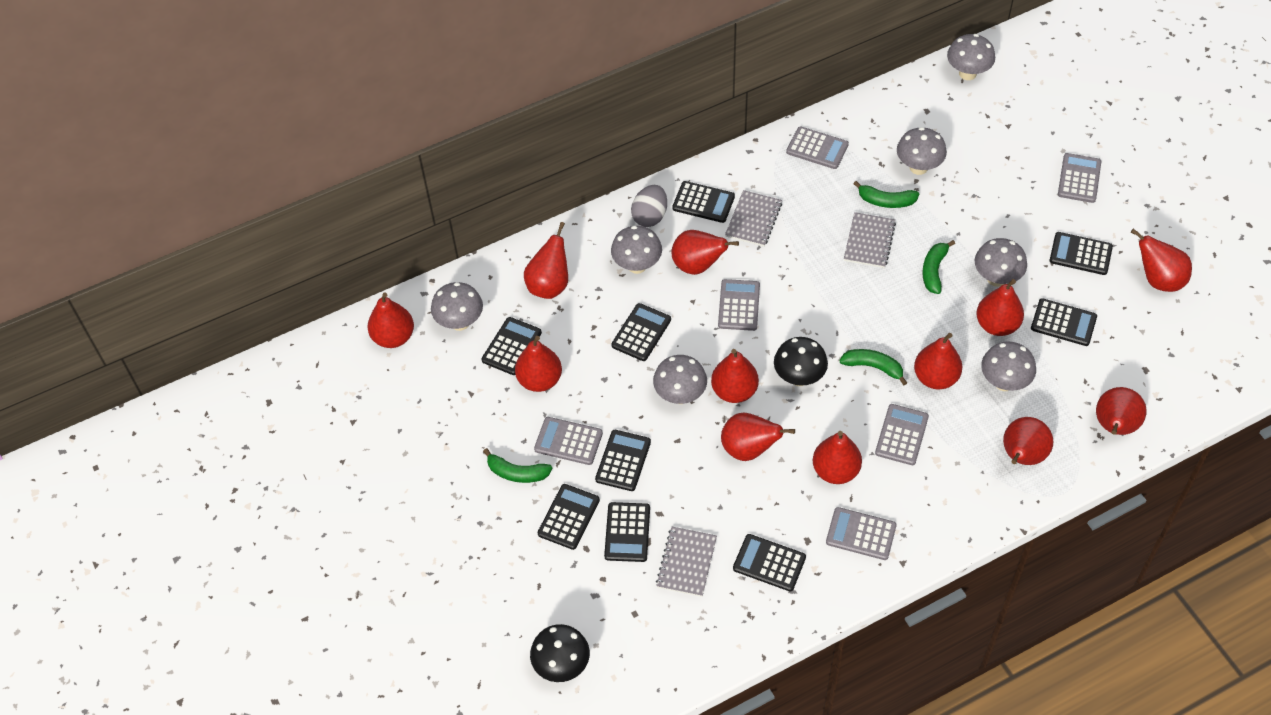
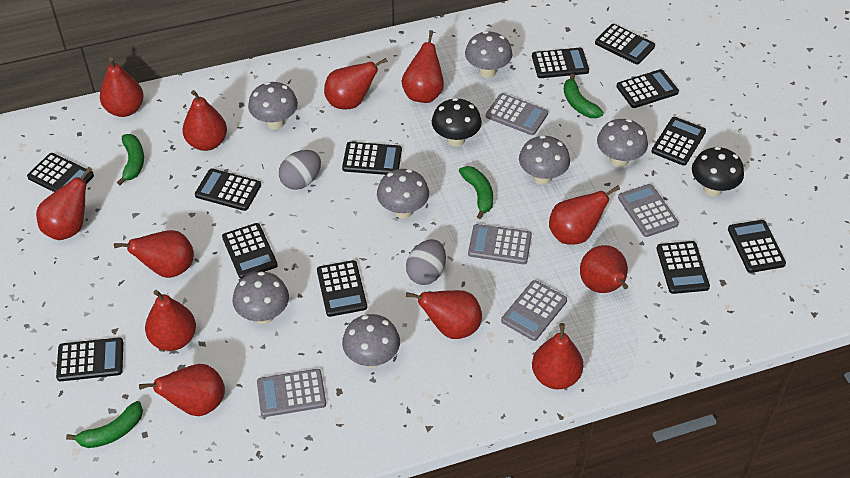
black calculator: [481,317,542,375] [538,484,600,550] [595,430,651,491] [604,502,650,562] [612,303,671,361] [672,181,735,223] [733,534,806,591] [1031,298,1097,346] [1049,232,1113,275] = 9 -> [27,153,94,192] [56,337,123,381] [195,169,261,211] [222,223,278,279] [317,260,367,317] [342,142,402,175] [532,48,589,78] [595,24,655,64] [616,69,679,108] [651,117,706,166] [657,241,710,294] [728,220,786,273] = 12
grey calculator: [534,417,603,465] [718,279,760,331] [786,126,849,169] [826,507,897,560] [875,404,929,465] [1058,153,1102,203] = 6 -> [257,369,326,417] [468,224,532,264] [486,93,548,135] [501,280,567,341] [618,184,679,237] = 5
grey egg: [631,185,667,227] = 1 -> [279,150,321,190] [406,239,446,285] = 2
grey notebook: [656,527,717,597] [725,190,782,247] [844,212,896,268] = 3 -> none = 0

